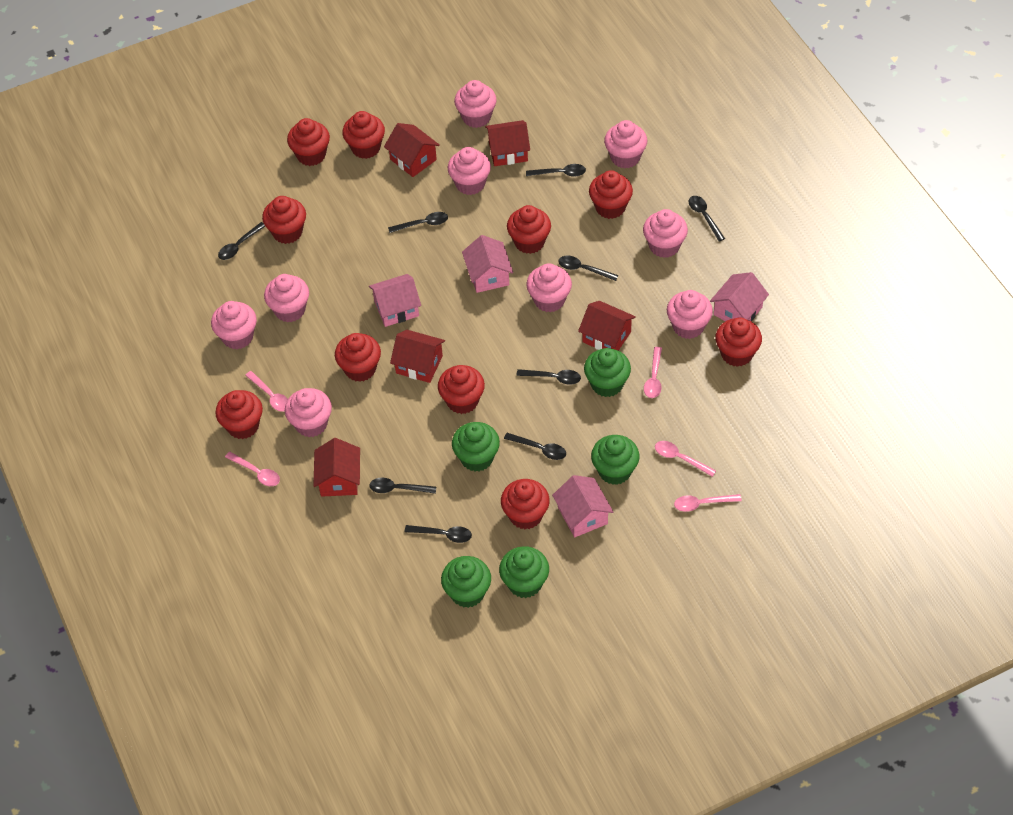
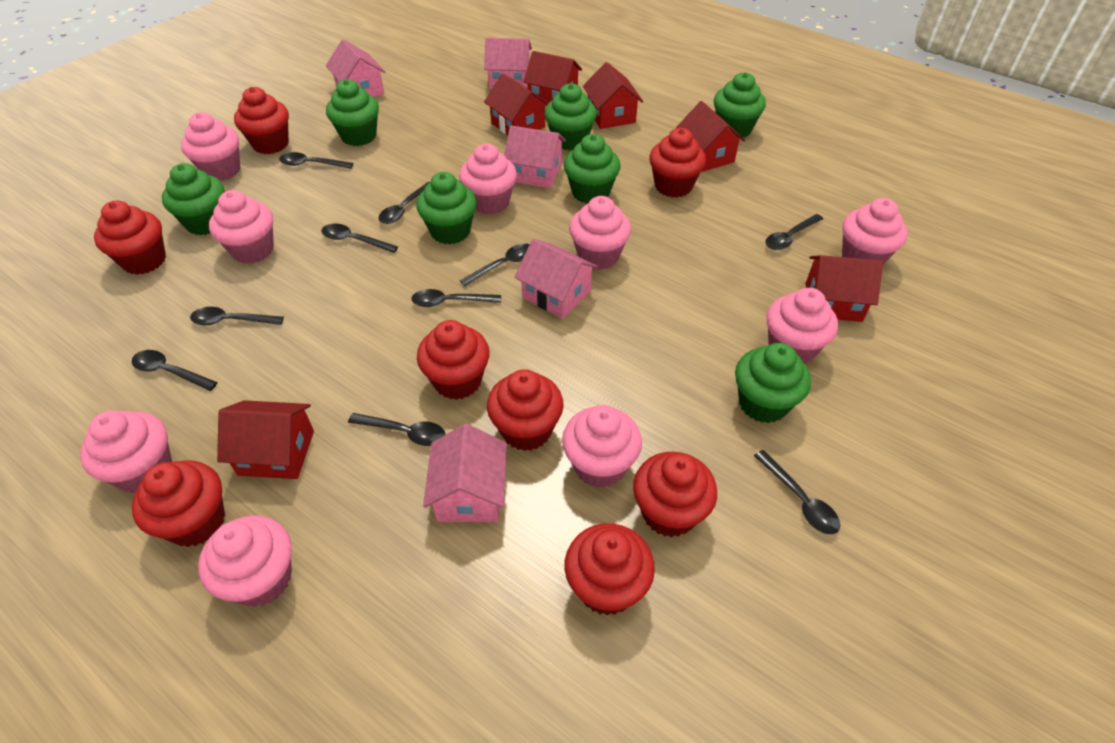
black spoon: [218,222,265,260] [369,478,436,494] [388,212,448,233] [404,525,472,543] [504,433,566,460] [516,369,581,385] [526,164,586,177] [558,256,618,281] [689,196,725,241] = 9 -> [132,350,218,391] [190,307,284,325] [279,152,353,169] [321,224,398,253] [348,413,446,446] [379,182,430,224] [411,289,501,307] [459,244,530,287] [754,450,840,534] [765,214,823,250] = 10
green cupcake: [441,556,491,608] [452,422,500,472] [499,546,549,598] [584,348,631,397] [591,435,640,485] = 5 -> [162,163,225,235] [326,79,379,146] [416,172,477,244] [544,83,597,151] [564,134,620,204] [714,72,766,138] [735,343,811,423] = 7
pink house: [369,274,421,327] [462,235,513,293] [552,475,613,537] [710,272,769,322] = 4 -> [326,39,386,97] [423,424,507,522] [484,38,532,89] [504,126,566,188] [515,239,598,319] = 5
pink spoon: [225,452,280,486] [245,371,288,412] [644,347,662,398] [655,441,716,477] [674,494,742,512] = 5 -> none = 0
red cupcake: [215,390,263,439] [262,196,306,244] [287,118,330,166] [335,333,381,382] [342,111,385,159] [438,365,485,414] [501,479,550,529] [507,205,551,254] [589,170,633,219] [715,317,762,367] = 10 -> [94,200,166,275] [132,460,225,547] [234,87,289,154] [417,320,490,400] [487,369,564,451] [564,523,655,616] [633,451,717,537] [649,128,706,198] = 8
red house: [313,438,360,497] [384,123,440,177] [390,330,445,383] [485,120,530,166] [578,301,636,351] = 5 -> [217,400,314,479] [484,73,548,135] [523,51,582,106] [583,62,643,129] [676,101,745,172] [806,255,883,322] = 6

